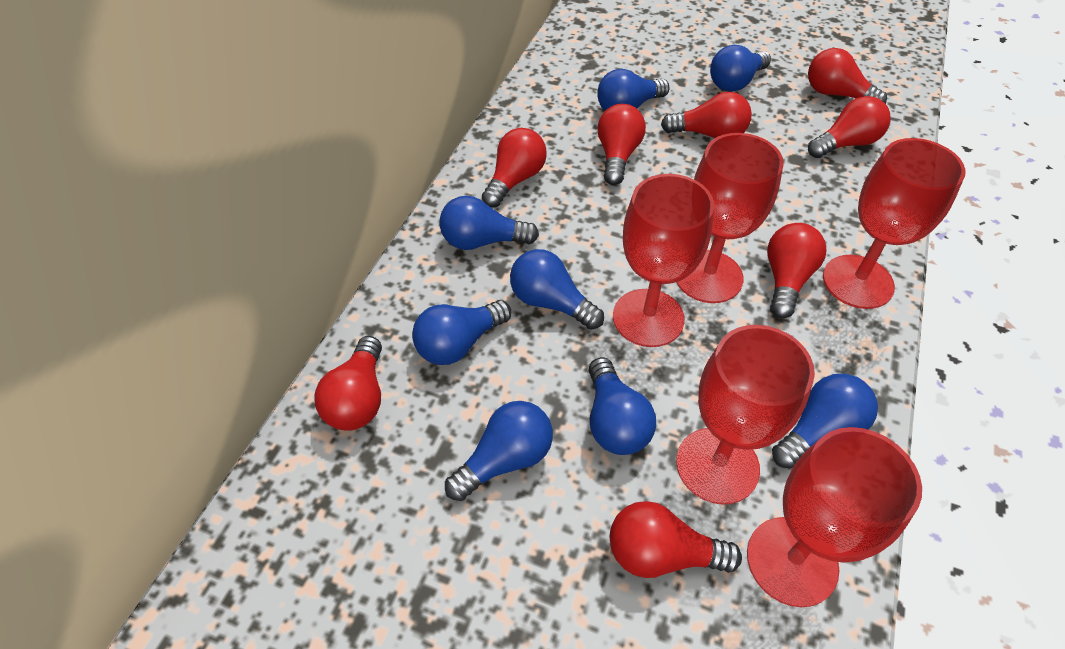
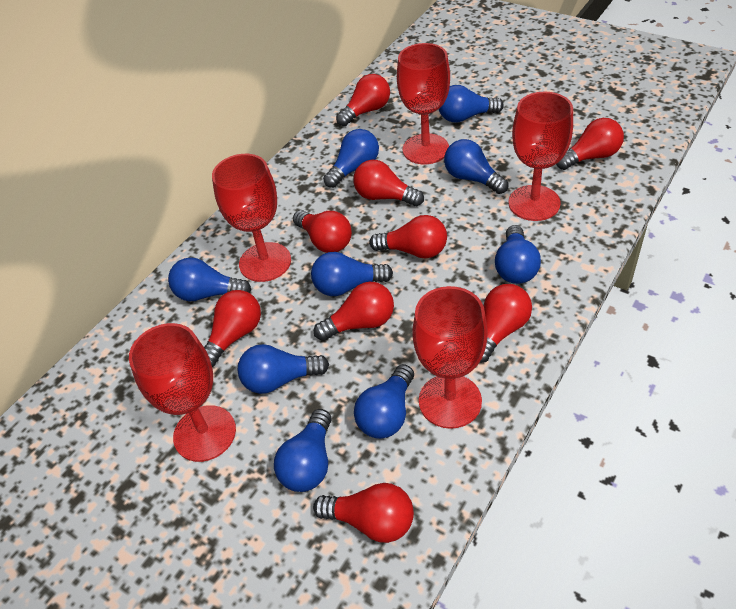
blue light bulb: [412,300,511,365] [440,196,539,250] [445,401,553,501] [510,249,604,330] [589,357,656,455] [597,69,669,111] [710,45,771,92] [772,374,878,469] = 8 -> [168,257,251,301] [237,344,329,394] [274,409,332,492] [311,252,393,296] [323,129,379,188] [354,364,414,439] [439,85,504,123] [444,139,508,194] [495,225,541,284] = 9
red light bulb: [315,336,382,431] [482,128,547,207] [597,104,646,185] [610,501,742,578] [661,92,752,138] [767,223,827,318] [808,48,887,104] [808,96,891,158] = 8 -> [204,290,261,367] [293,210,352,253] [313,483,414,543] [314,282,394,341] [336,74,390,126] [353,160,424,206] [369,215,447,258] [480,284,532,363] [556,118,624,170] = 9

